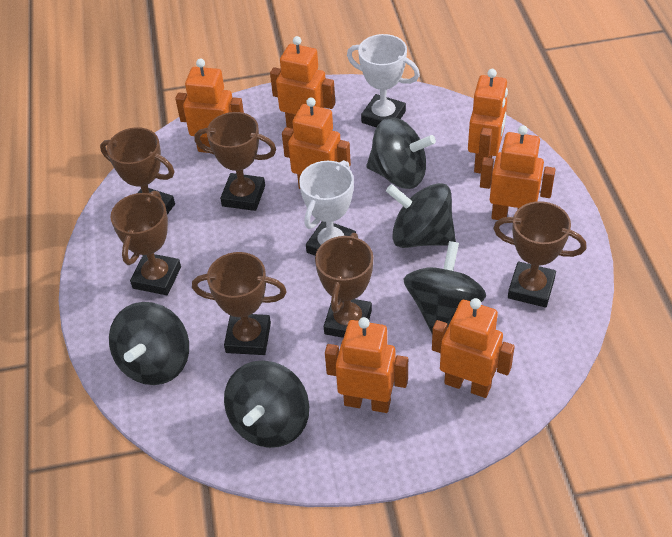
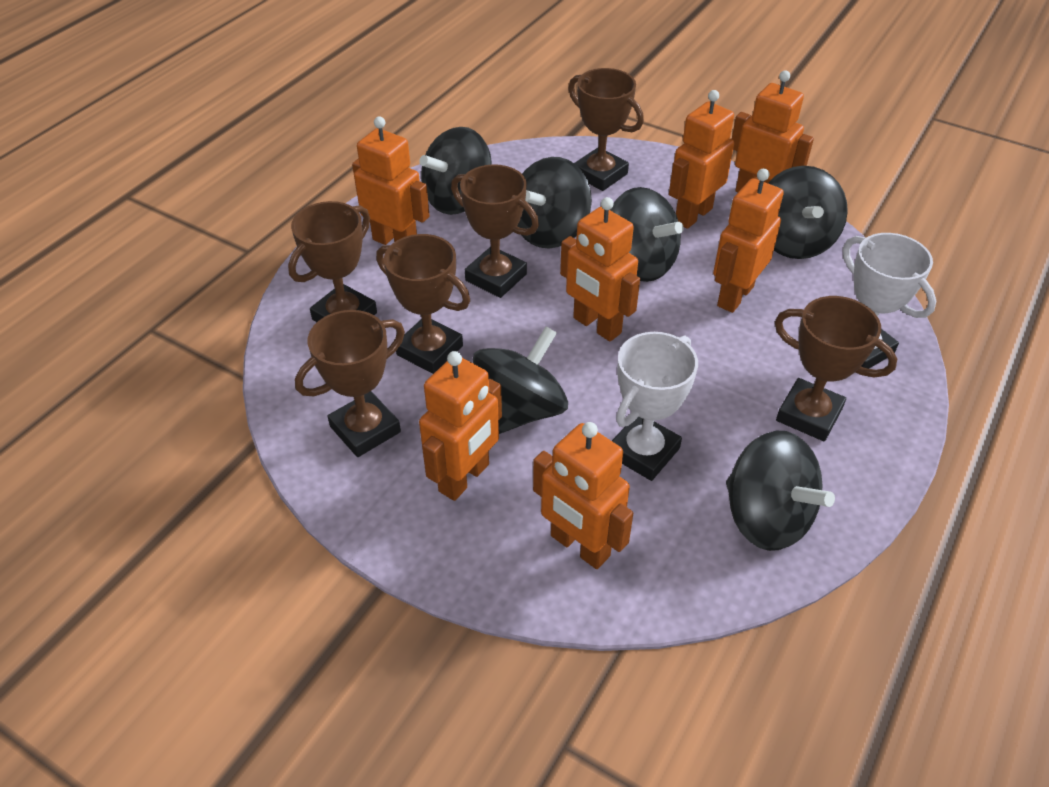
black spinning top: [109,302,189,385] [224,360,309,448] [366,117,436,189] [386,183,456,248] [404,241,486,333] = 5 -> [419,127,492,215] [473,326,568,434] [518,157,592,249] [610,187,684,282] [726,431,835,551] [768,166,848,259] = 6

